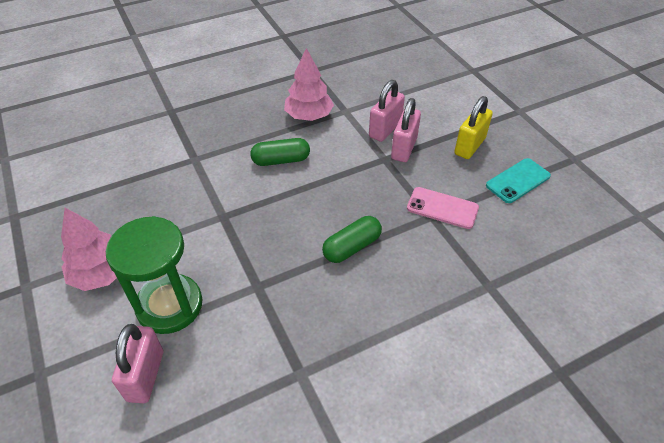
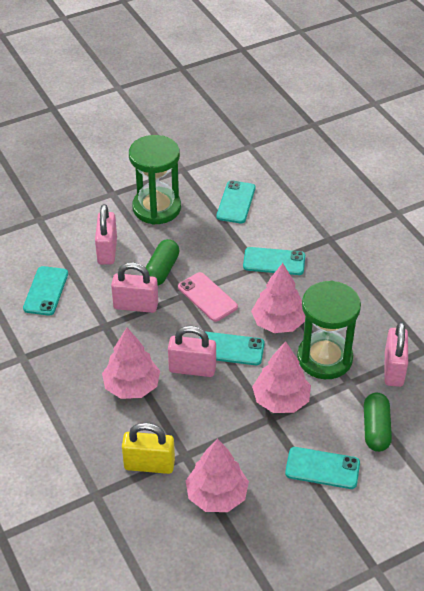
green hourglass: [106,216,203,334] = 1 -> [129,135,181,225] [297,281,361,379] = 2
pink padlock: [112,324,163,403] [369,80,405,142] [391,98,421,162] = 3 -> [95,204,117,265] [111,262,158,313] [168,326,216,377] [385,322,408,387] = 4
pink tree: [61,208,117,291] [284,48,334,121] = 2 -> [102,327,160,399] [186,438,249,512] [251,263,305,333] [252,341,311,413] = 4
turquoise phone: [486,158,551,203] = 1 -> [23,266,68,316] [200,332,265,365] [216,180,255,224] [243,247,305,275] [285,447,360,489] = 5

